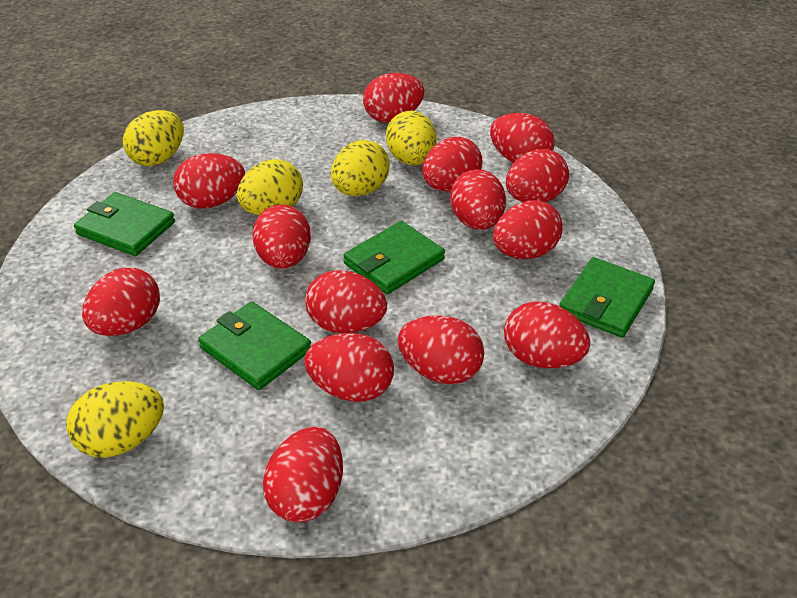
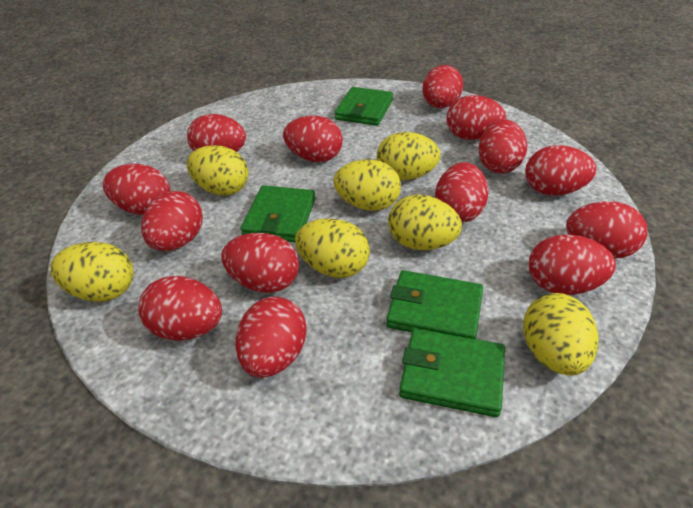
yellow egg: [66,381,164,458] [123,110,184,166] [237,159,303,215] [331,140,390,196] [386,111,437,165] = 5 -> [50,242,134,302] [187,145,249,196] [295,218,370,278] [334,159,401,211] [377,132,441,180] [388,195,462,250] [523,293,598,376] = 7

